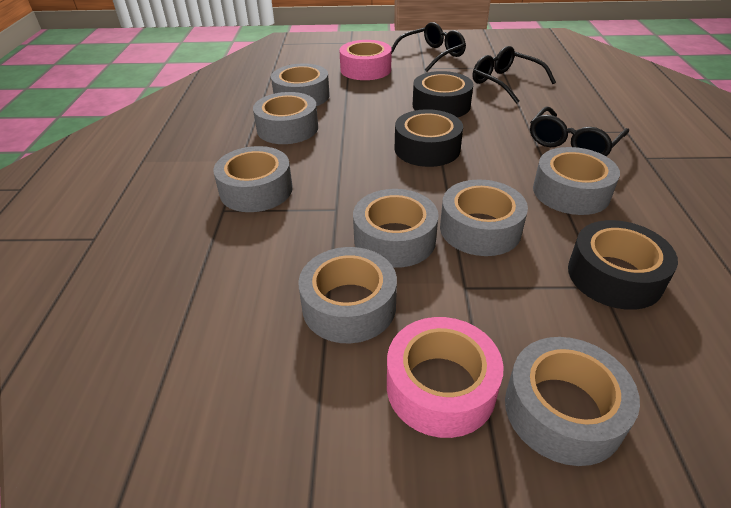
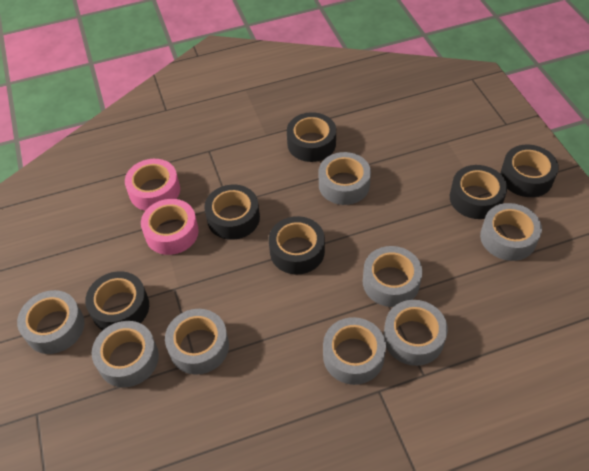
black glasses: [391,22,466,72] [473,46,556,104] [530,107,629,156] = 3 -> none = 0
black tape: [395,109,463,167] [413,71,473,118] [568,220,678,310] = 3 -> [85,271,149,330] [204,185,260,240] [269,216,325,274] [287,112,336,162] [450,165,507,219] [500,145,559,197] = 6

